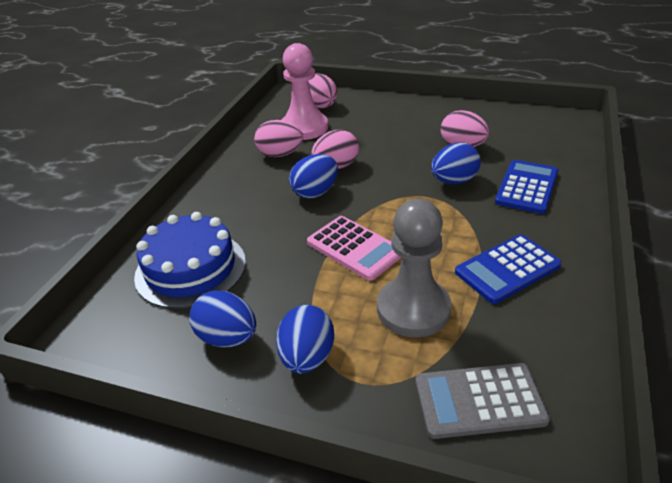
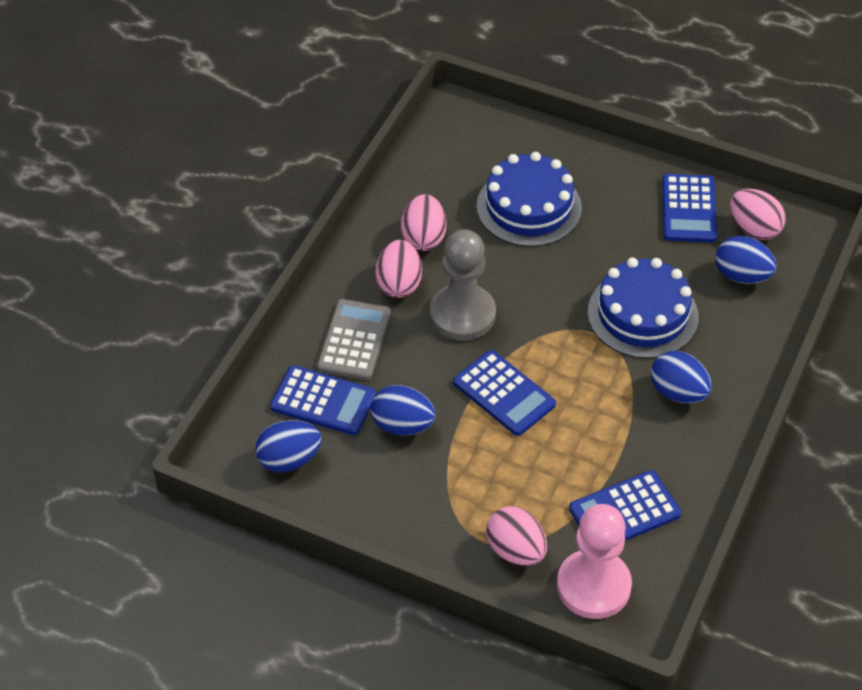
blue cake: [134,212,246,309] = 1 -> [477,152,582,247] [588,257,699,359] = 2
blue calculator: [455,234,562,304] [495,160,558,214] = 2 -> [270,365,376,435] [453,350,556,436] [569,470,681,541] [662,174,717,243] = 4
pink calculator: [307,216,402,281] = 1 -> none = 0

